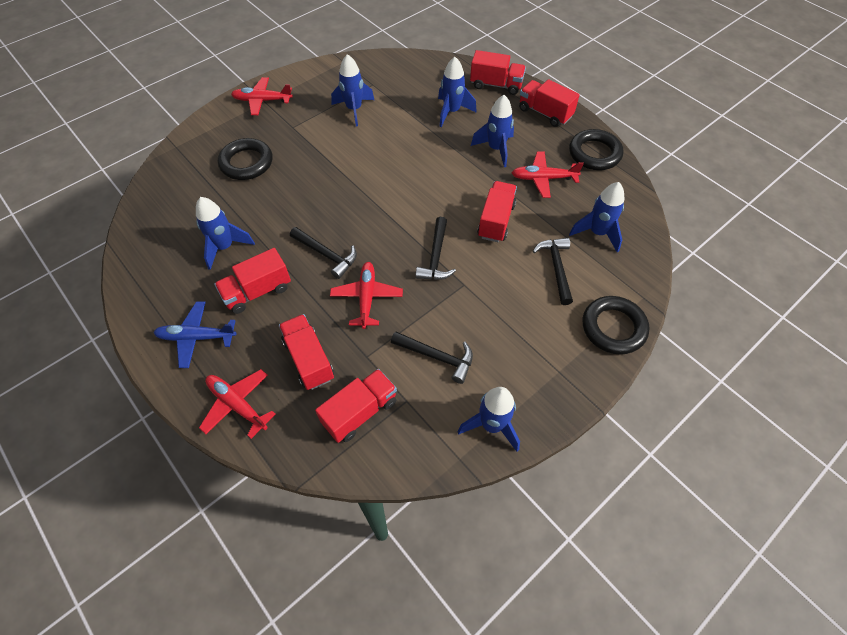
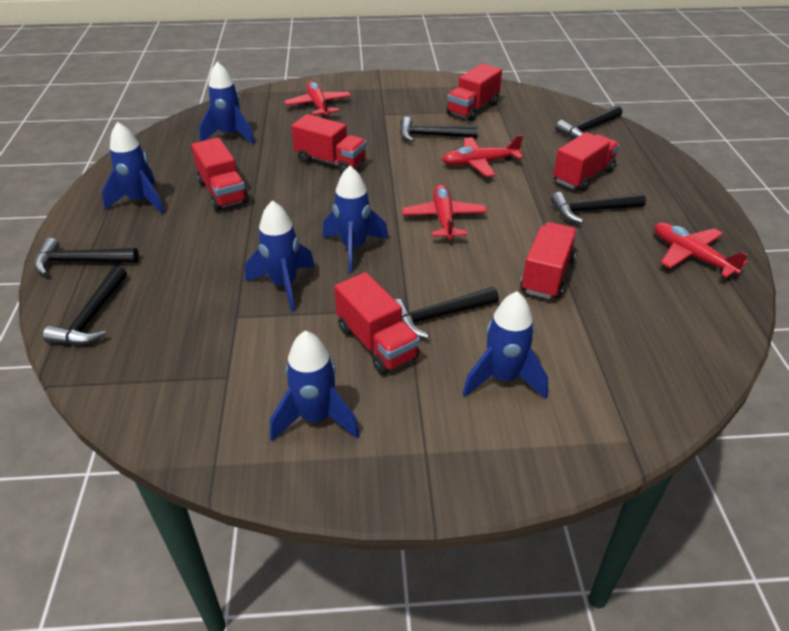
black hammer: [290,227,357,279] [391,331,473,384] [415,217,456,280] [533,238,573,305] = 4 -> [34,238,139,275] [43,266,127,345] [395,287,499,339] [400,117,478,142] [551,192,646,223] [555,105,622,139] = 6
black ring: [218,138,272,180] [569,129,623,170] [583,296,650,354] = 3 -> none = 0
blue plane: [153,301,236,368] = 1 -> none = 0

